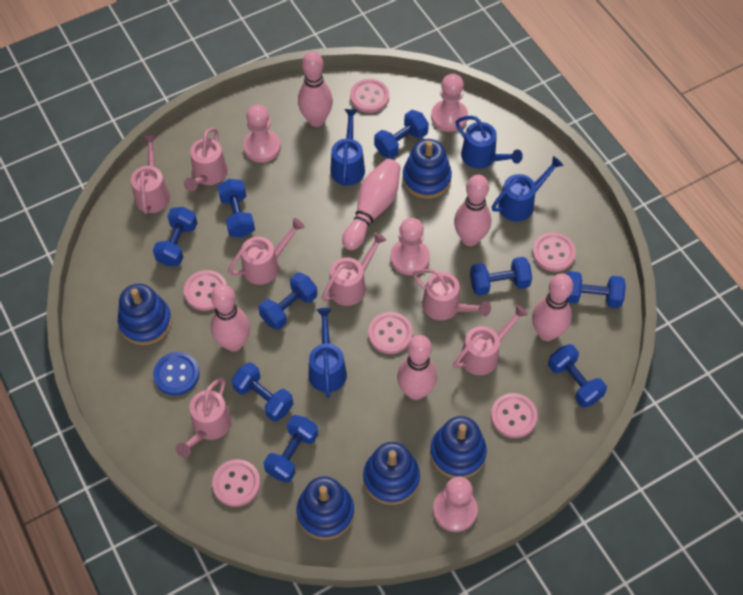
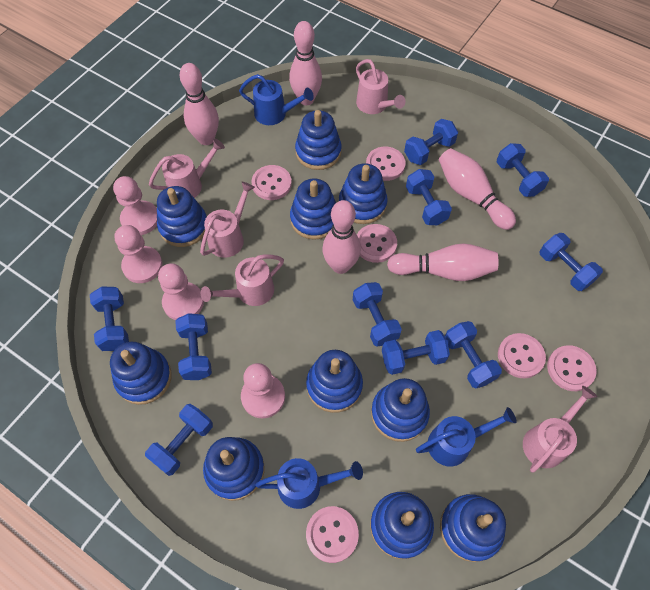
blue button: [153,352,200,395] = 1 -> none = 0
blue dumbbell: [153,207,197,266] [218,179,255,238] [231,362,293,422] [258,272,317,330] [264,415,318,483] [374,110,429,159] [470,257,532,296] [548,344,607,408] [566,271,626,308] = 9 -> [90,287,129,351] [145,404,213,476] [175,313,212,380] [353,282,402,346] [382,330,450,375] [404,119,458,165] [406,169,452,225] [445,321,502,388] [497,143,549,197] [540,233,603,291] = 10
blue stacking toy: [118,284,172,345] [296,477,354,540] [363,442,420,505] [402,139,452,199] [430,416,487,478] = 5 -> [110,342,172,405] [157,186,207,247] [203,437,265,501] [290,179,336,240] [295,110,342,170] [306,350,363,413] [339,163,388,224] [370,492,434,559] [371,378,430,442] [440,494,506,562] = 10
blue watering can: [309,308,347,398] [331,109,365,186] [456,116,523,169] [492,156,563,222] = 4 -> [239,74,314,125] [255,458,363,509] [416,407,517,467] = 3
pink bowling pin: [210,284,250,351] [298,51,333,127] [342,159,401,251] [397,335,437,400] [454,175,491,246] [532,273,573,341] = 6 -> [180,63,219,145] [289,21,322,105] [322,200,361,274] [387,243,498,281] [439,148,516,230] = 5
pink watering can: [131,136,170,214] [176,378,232,458] [184,128,228,191] [228,218,305,285] [322,232,387,306] [413,269,491,320] [453,305,528,375] = 7 -> [149,138,225,198] [200,182,255,258] [201,254,284,306] [356,59,406,114] [523,386,597,473] = 5

